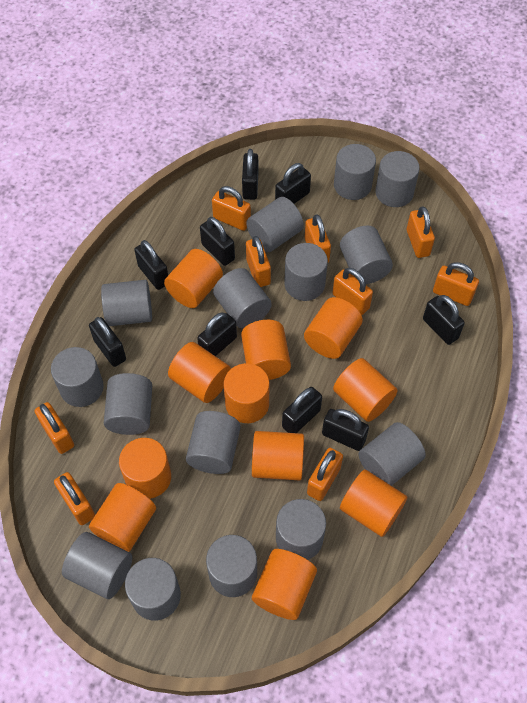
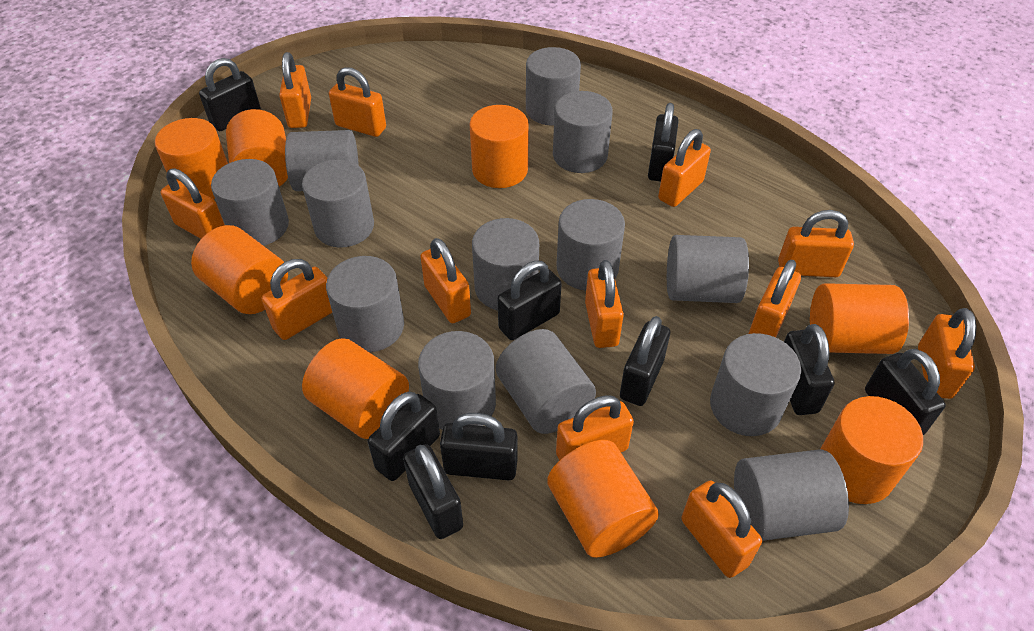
grey cylinder: [51,347,104,407] [62,532,132,599] [101,280,152,326] [104,373,152,435] [125,558,181,620] [186,411,241,474] [206,535,257,597] [213,268,272,328] [246,197,304,252] [276,499,326,560] [284,243,328,301] [334,144,376,200] [340,225,393,284] [358,422,426,486] [375,151,420,207] = 15 -> [211,159,289,246] [285,130,359,191] [302,159,374,248] [326,256,404,352] [418,331,496,430] [472,218,539,311] [496,329,596,434] [526,47,581,125] [553,91,613,173] [556,199,625,291] [667,235,749,303] [710,333,801,436] [734,449,849,541] = 13
orange cylinder: [89,483,156,552] [119,438,171,499] [164,249,223,308] [168,342,231,403] [224,363,270,423] [241,320,291,380] [252,431,304,480] [252,549,317,620] [304,297,363,359] [333,358,398,422] [340,470,407,537] = 11 -> [155,118,228,199] [191,225,288,314] [226,109,288,186] [302,338,409,439] [469,105,529,188] [547,440,659,558] [810,283,909,354] [820,396,923,504] = 8
orange padlock: [35,402,74,454] [54,472,95,525] [212,186,251,231] [246,236,271,287] [305,215,331,263] [307,448,343,501] [332,268,373,315] [407,206,435,258] [433,262,479,306] = 9 -> [161,168,225,239] [262,259,332,340] [279,52,311,128] [329,67,386,137] [420,238,471,323] [556,395,634,461] [585,260,624,348] [658,129,711,207] [681,480,762,578] [749,260,801,337] [778,210,854,277] [918,308,977,399] = 12

